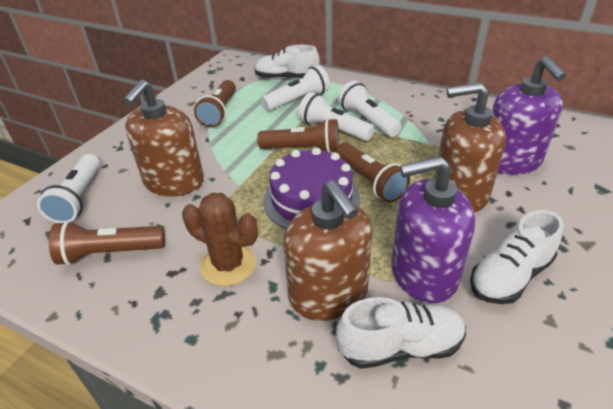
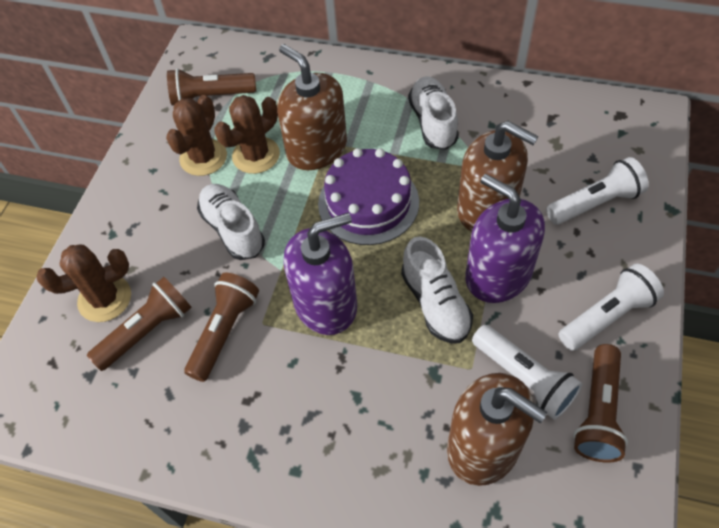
brown cactus: [182,193,258,286] = 1 -> [36,245,131,322] [166,95,227,176] [214,95,280,174] = 3
white flashlight: [37,154,100,223] [262,65,330,111] [298,92,374,141] [338,81,402,137] = 4 -> [472,325,583,420] [546,157,648,225] [558,264,664,351] = 3

